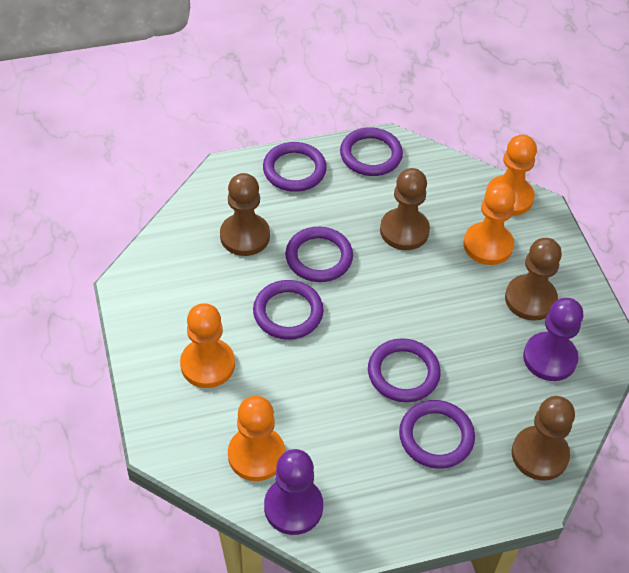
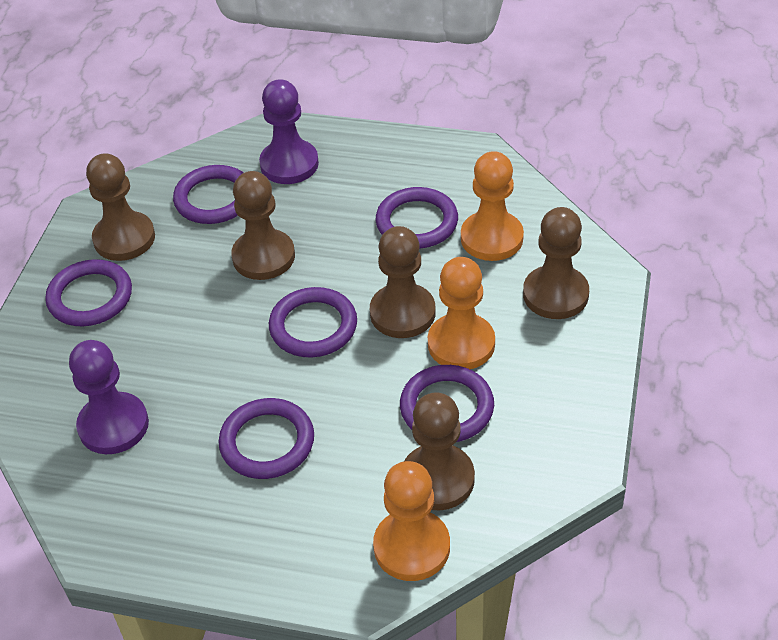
brown pawn: [220,173,270,256] [380,168,430,250] [505,238,562,321] [511,396,575,481] = 4 -> [86,153,155,261] [231,171,295,280] [370,226,436,338] [404,392,475,510] [523,207,589,319] = 5
orange pawn: [180,303,235,388] [228,396,285,481] [463,183,516,265] [486,135,537,216] = 4 -> [373,461,450,581] [428,257,495,369] [461,151,524,261] = 3

